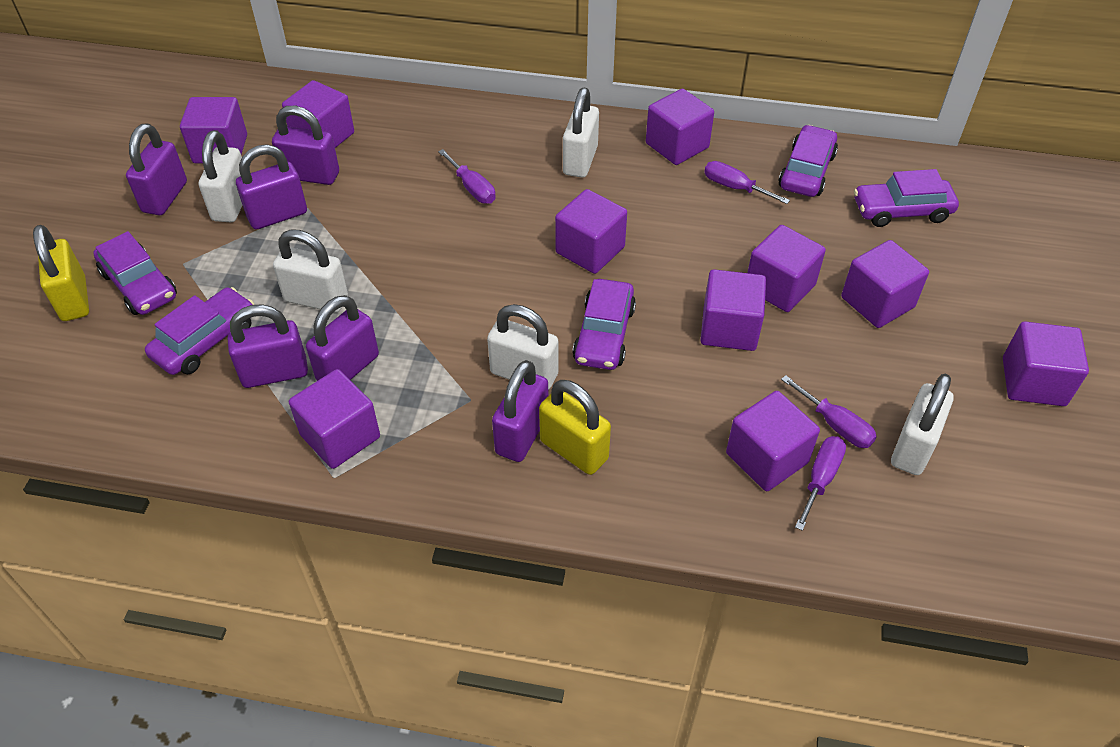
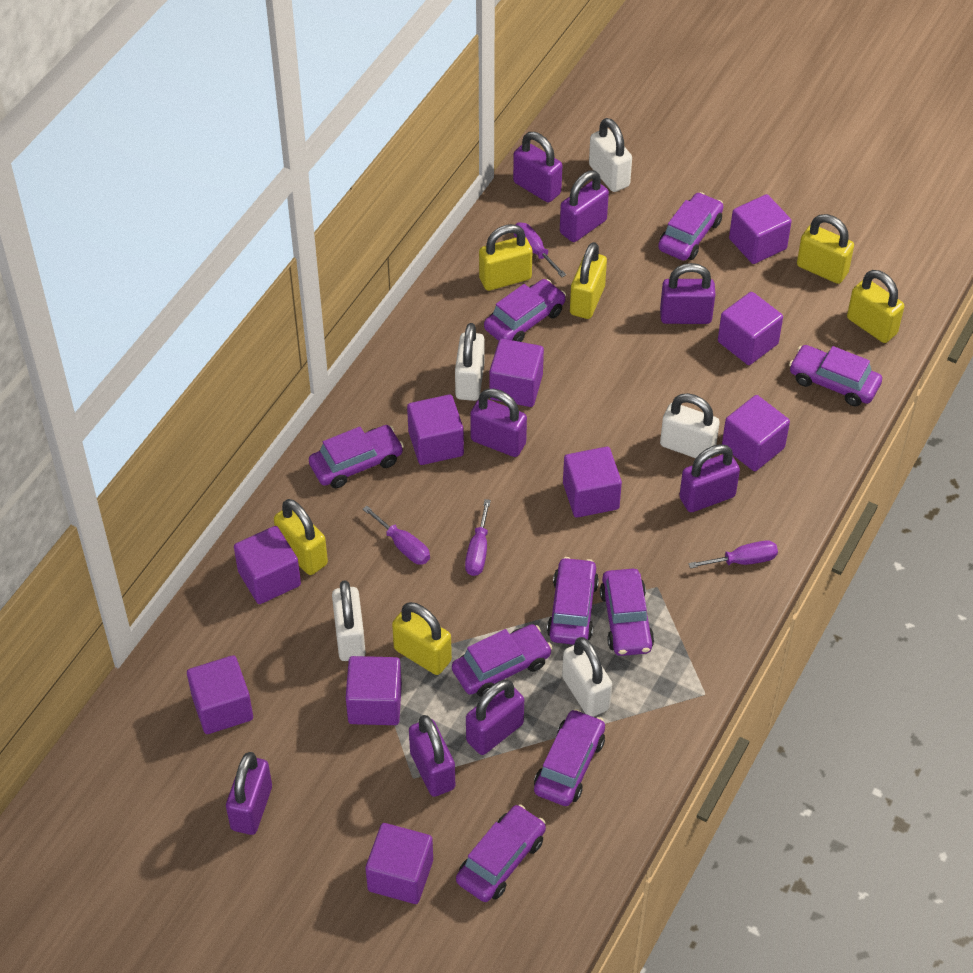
purple car: [93,231,177,315] [145,287,254,375] [573,279,636,370] [778,125,838,197] [854,169,959,227] = 5 -> [309,425,404,488] [452,624,552,697] [456,804,546,902] [484,279,566,342] [534,709,605,806] [547,557,599,645] [600,569,654,656] [658,192,724,261] [789,345,882,406] = 9
purple padlock: [126,123,187,215] [228,304,308,388] [236,144,307,229] [272,106,339,185] [306,295,379,381] [492,360,548,462] = 6 -> [226,752,272,835] [409,715,455,797] [466,680,524,755] [470,388,527,457] [513,132,562,203] [560,170,609,242] [660,263,716,324] [679,444,740,512] = 8
yellow padlock: [33,225,89,321] [539,380,611,475] = 2 -> [274,499,328,575] [392,602,452,675] [479,224,532,291] [570,242,607,319] [797,214,854,284] [847,270,904,343] = 6

